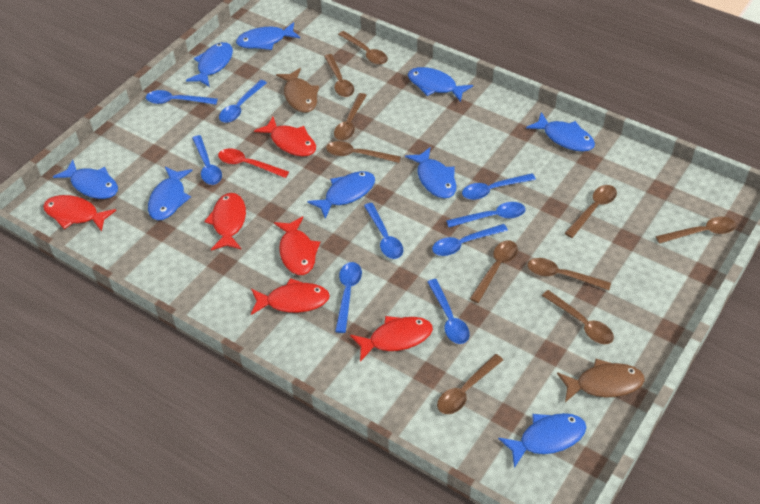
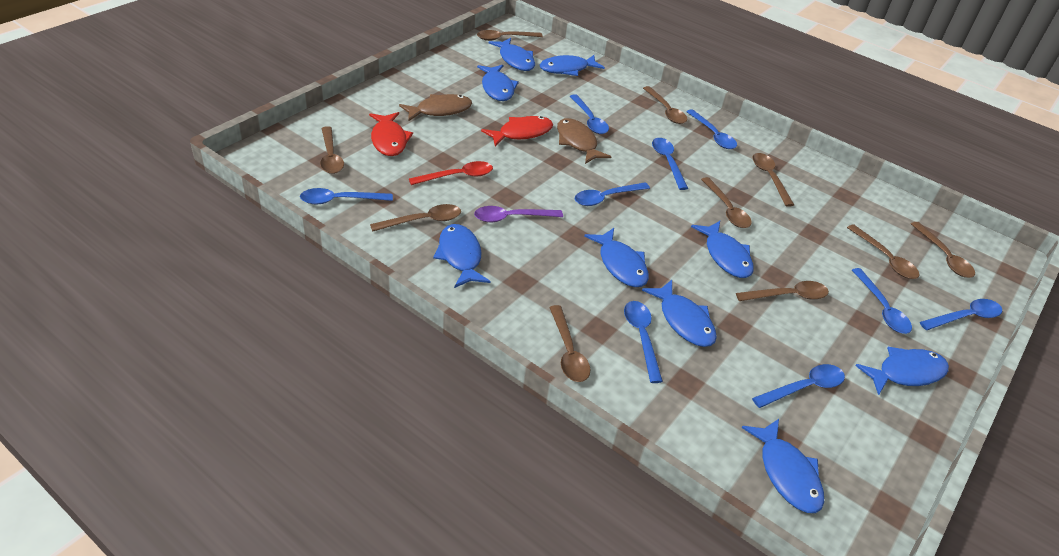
purple spoon: none = 0 -> [474,206,563,222] = 1
red fish: [43,195,116,232] [204,193,246,250] [251,278,330,315] [254,117,316,156] [274,216,320,275] [350,316,433,362] = 6 -> [369,112,413,156] [481,116,553,147] = 2

